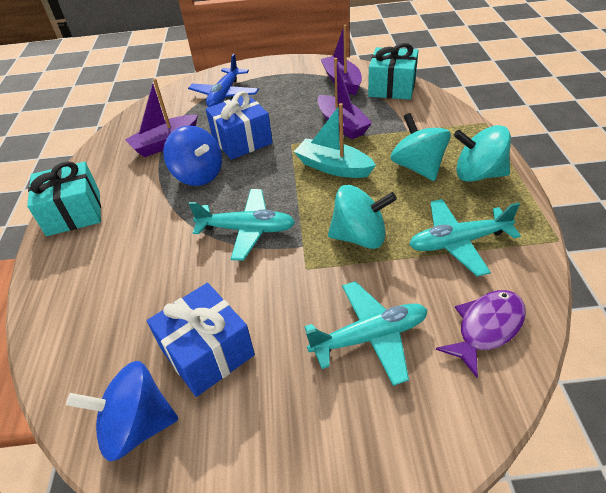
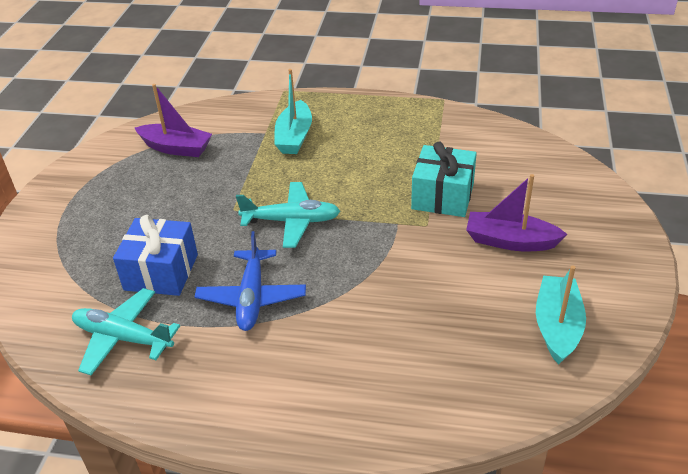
blue gift: [147,283,255,397] [206,91,273,160] = 2 -> [113,215,198,296] = 1
blue spinning top: [66,361,178,461] [163,125,222,186] = 2 -> none = 0
purple boat: [125,78,198,157] [317,58,372,139] [320,25,362,95] = 3 -> [135,84,212,157] [466,174,567,251] = 2
purple fish: [436,290,526,378] = 1 -> none = 0
turquoise boat: [294,103,376,178] = 1 -> [274,69,312,154] [536,266,586,365] = 2
turquoise gift: [27,161,101,236] [368,43,418,100] = 2 -> [411,142,477,217] = 1
turquoise plane: [189,189,295,261] [305,281,427,386] [409,199,521,276] = 3 -> [72,288,180,375] [236,182,340,248] = 2
turquoise spinning top: [328,185,397,249] [390,113,451,181] [454,125,511,182] = 3 -> none = 0

